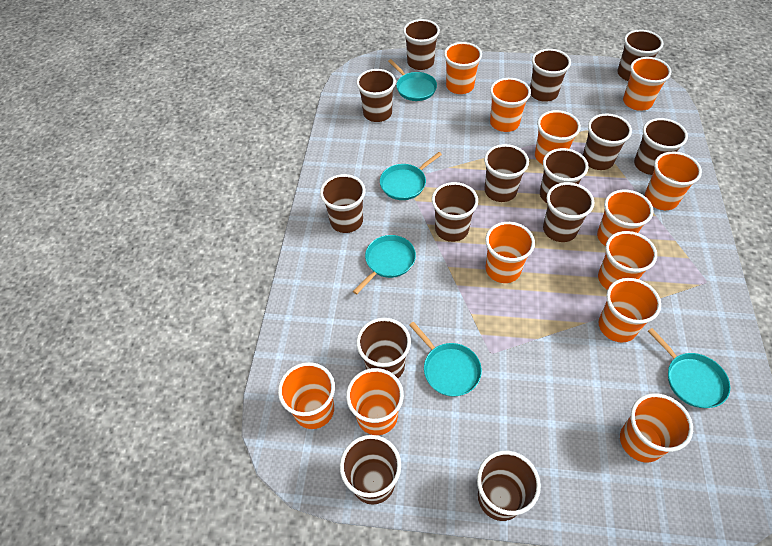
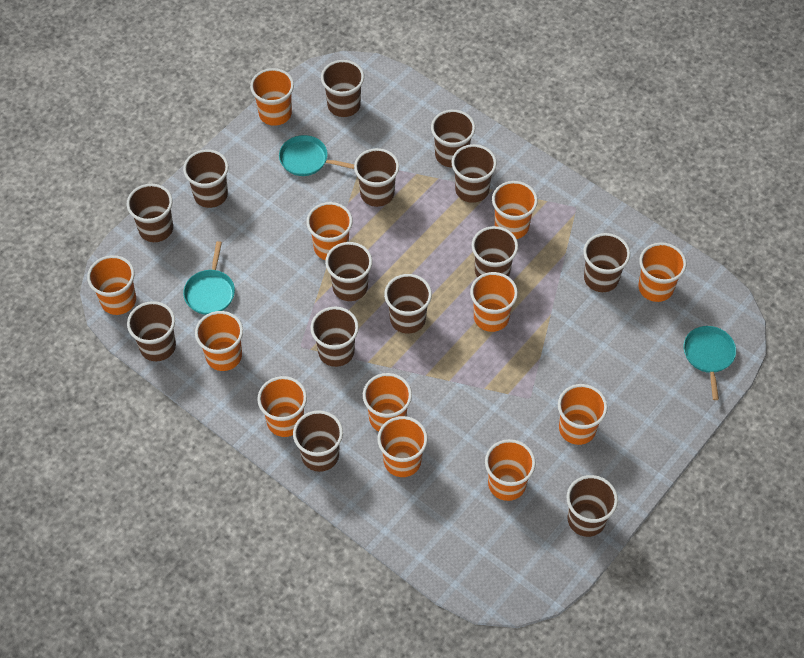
turquoise pan: [353,235,416,294] [380,152,442,200] [388,59,437,101] [409,322,482,397] [648,328,730,408] = 5 -> [183,241,235,315] [279,135,354,176] [684,326,736,400] = 3

